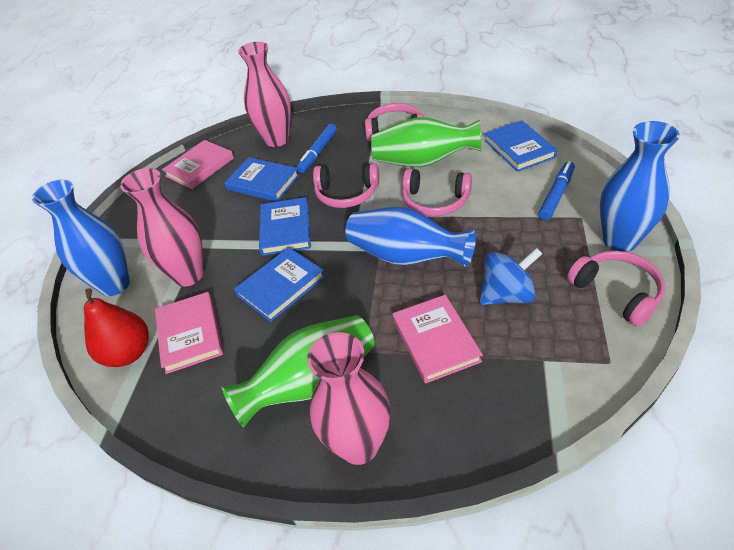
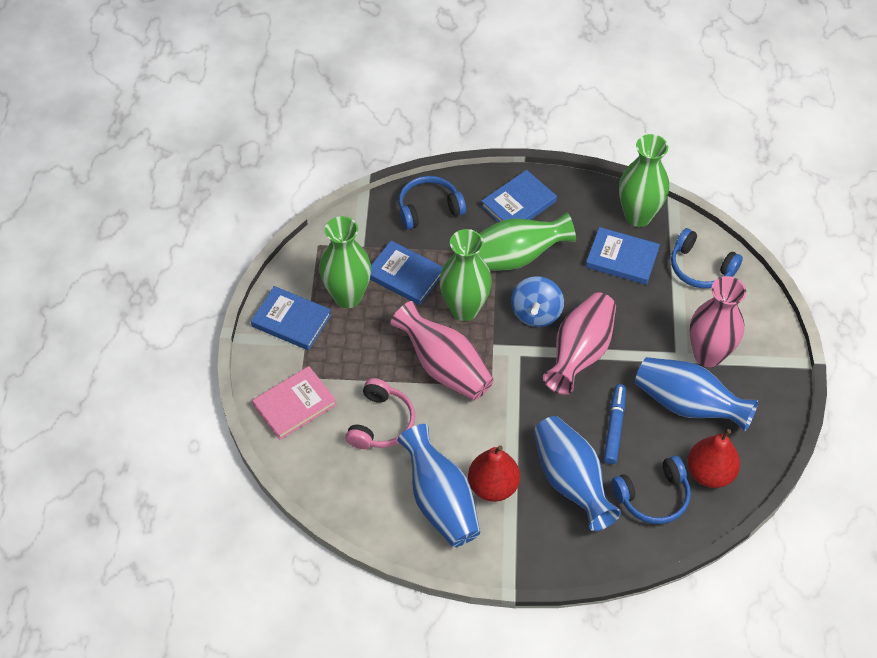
blue headphones: none = 0 -> [399,176,466,230] [611,456,691,524] [671,228,743,288] = 3
blue marker: [297,124,337,173] [538,161,575,220] = 2 -> [604,384,626,464] = 1
green vase: [222,315,375,427] [371,117,482,167] = 2 -> [319,216,371,308] [439,229,492,321] [478,212,576,271] [619,134,669,227] = 4
pink book: [155,292,223,374] [162,140,234,189] [393,295,483,383] = 3 -> [252,366,337,440] = 1
pink headphones: [313,163,379,208] [365,103,424,141] [402,169,472,216] [567,251,665,327] = 4 -> [345,378,415,449] = 1
red pear: [84,288,149,367] = 1 -> [468,445,520,502] [687,429,740,488] = 2

